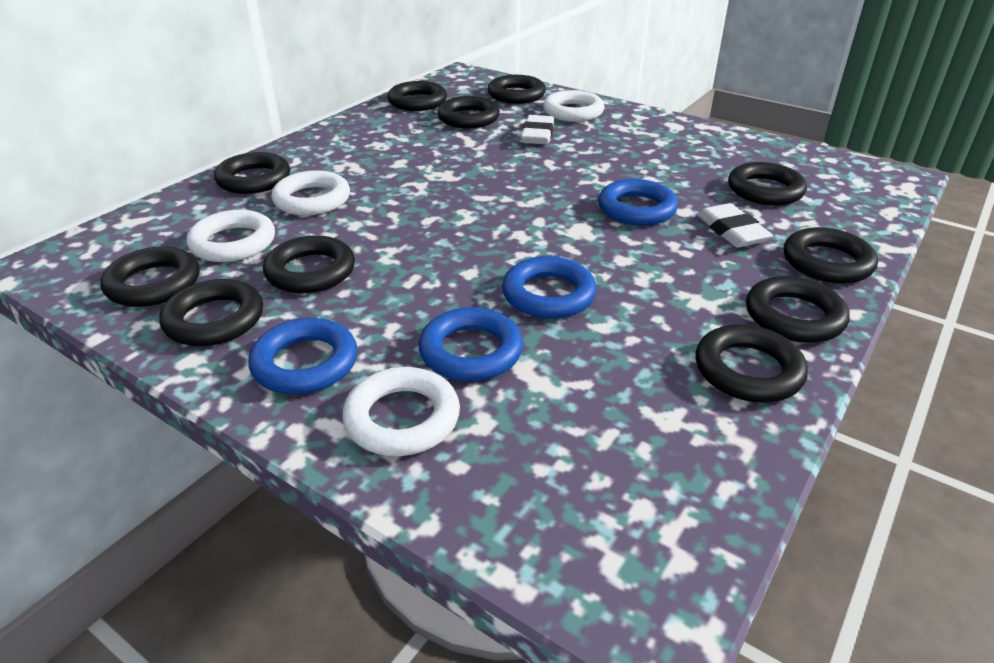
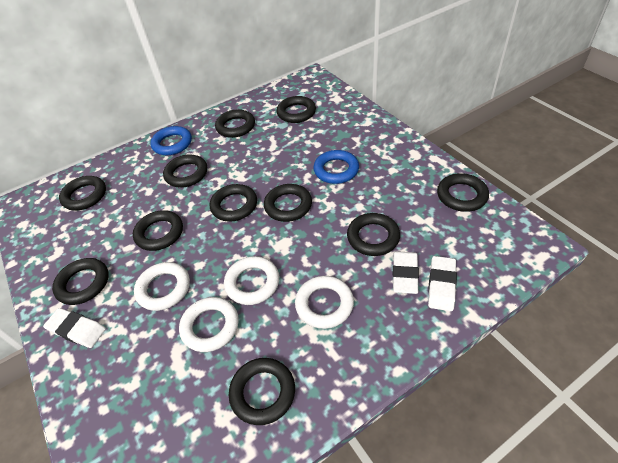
blue ring: [248,318,358,394] [419,307,523,381] [502,256,597,319] [598,179,678,226] = 4 -> [150,126,192,155] [313,150,359,184] = 2
white eraser: [521,115,554,145] [697,203,773,248] = 2 -> [43,308,106,348] [393,251,419,294] [428,256,457,311] = 3

